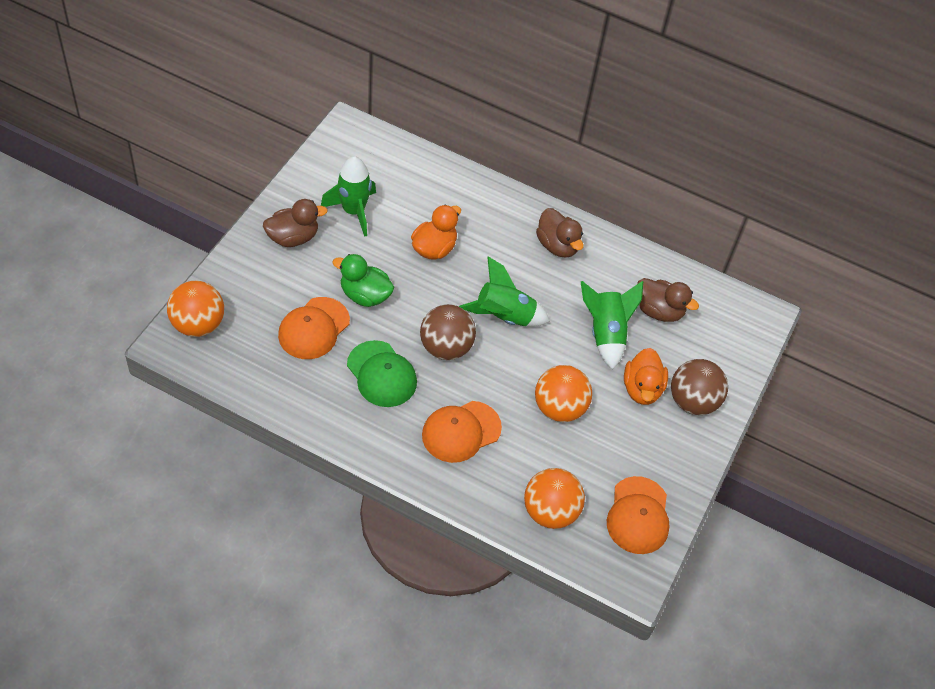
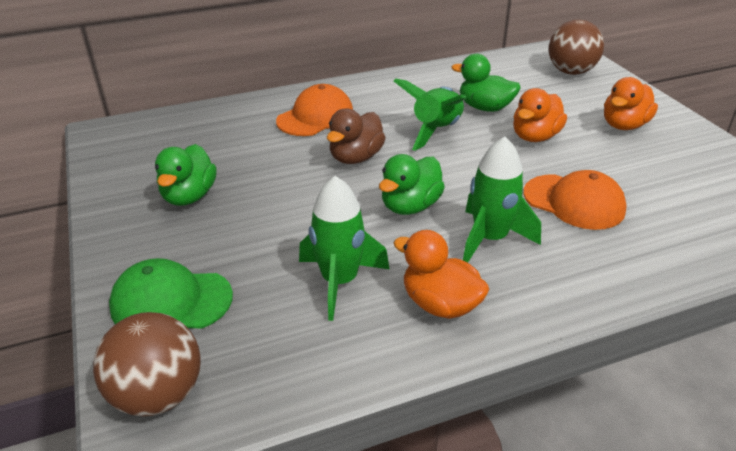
brown duck: [263,199,328,247] [536,208,584,258] [637,278,699,322] = 3 -> [327,109,386,164] = 1
green duck: [332,254,394,307] = 1 -> [155,144,217,206] [379,154,445,215] [451,54,521,112] = 3
orange ball: [167,281,224,337] [524,468,585,529] [535,365,592,422] = 3 -> none = 0
orange cap: [278,297,350,359] [422,401,502,463] [607,476,670,554] = 3 -> [276,84,353,136] [524,170,627,230] = 2
orange duck: [411,205,461,259] [624,348,668,405] = 2 -> [393,230,489,319] [513,88,567,142] [604,77,658,130] = 3

